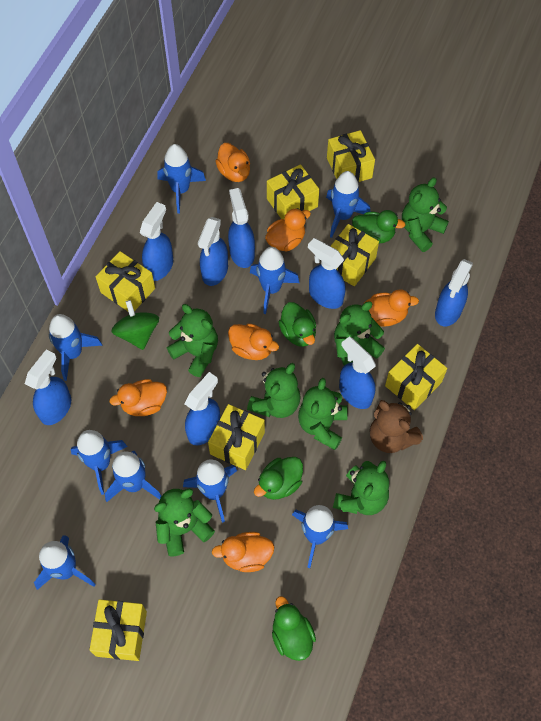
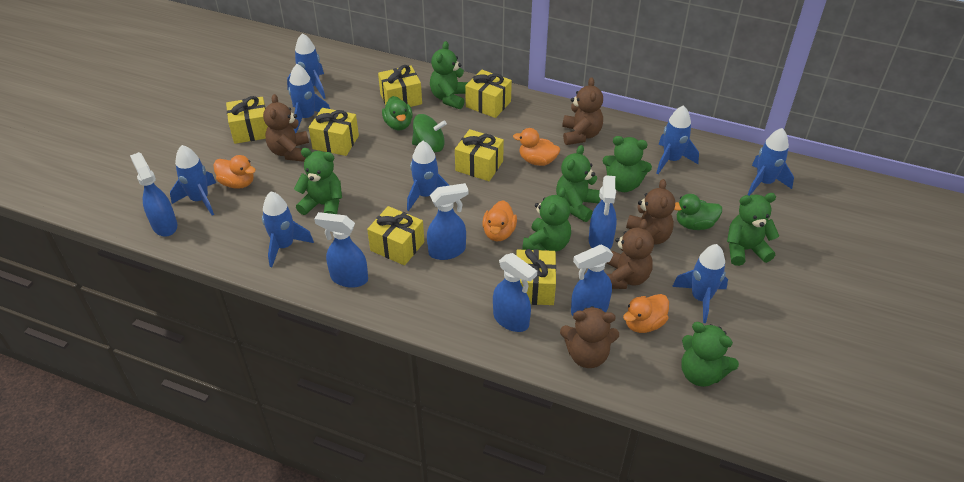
blue rocket: [34,535,96,590] [49,314,103,381] [71,430,128,495] [105,451,162,502] [158,144,206,213] [183,459,237,523] [250,247,299,314] [292,505,348,568] [326,171,370,238] = 9 -> [170,145,216,216] [262,191,314,267] [287,33,326,99] [288,64,330,133] [407,141,450,211] [657,105,699,174] [672,244,728,323] [747,128,794,196] = 8
blue spray bottle: [25,349,71,425] [140,202,173,281] [185,372,220,445] [198,217,228,286] [228,188,255,268] [308,238,346,309] [339,336,376,409] [435,259,473,326] = 8 -> [130,152,177,237] [314,212,368,288] [427,183,468,260] [493,253,537,332] [571,244,614,316] [589,175,617,249] = 6
brown teddy bear: [370,400,423,453] = 1 -> [263,94,309,162] [560,306,619,368] [562,77,603,145] [607,219,654,289] [626,179,675,245] = 5
green duck: [254,457,303,500] [272,596,316,661] [279,302,316,347] [352,210,406,244] = 4 -> [382,96,413,130] [674,194,722,230] = 2
orange duck: [110,379,167,416] [212,532,274,572] [215,143,250,182] [228,323,279,360] [265,208,311,252] [363,289,419,327] = 6 -> [213,155,256,189] [482,200,517,241] [513,128,560,166] [623,294,669,333] = 4

